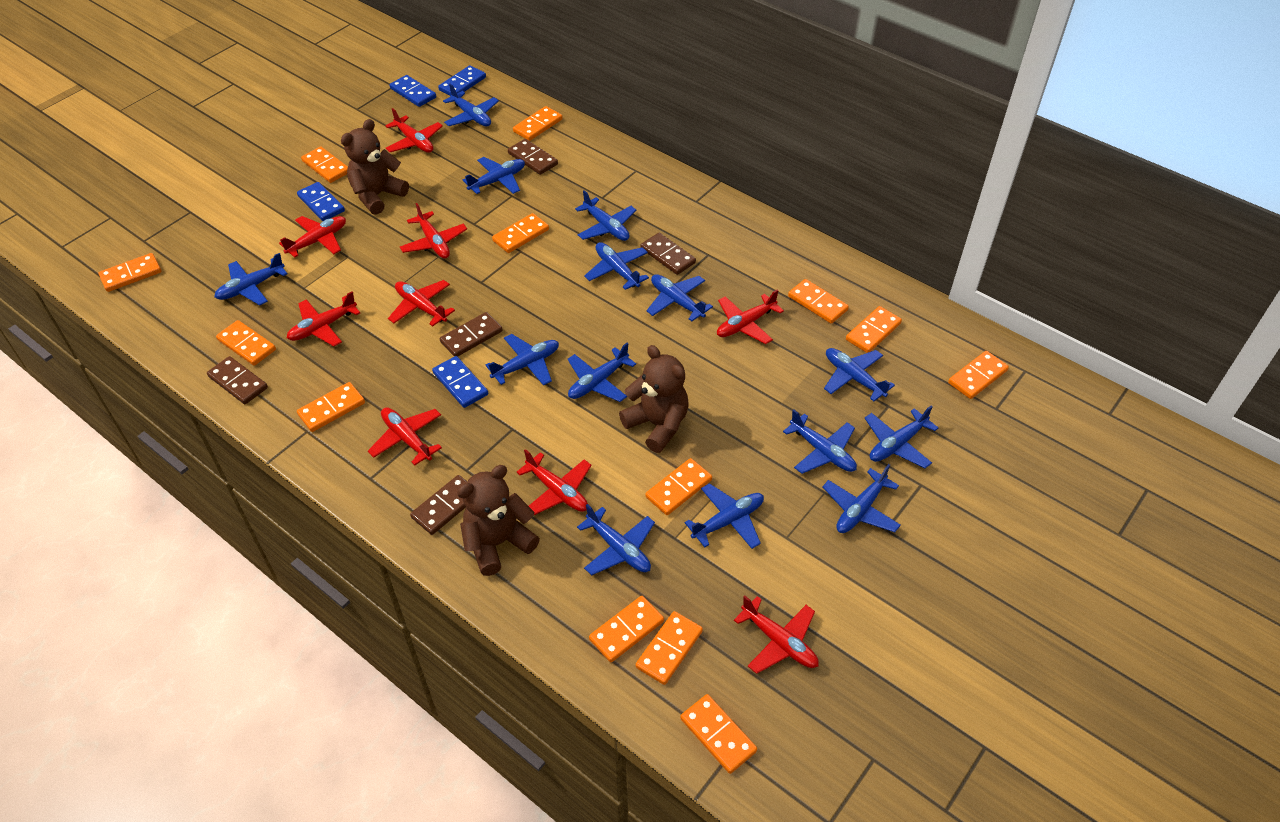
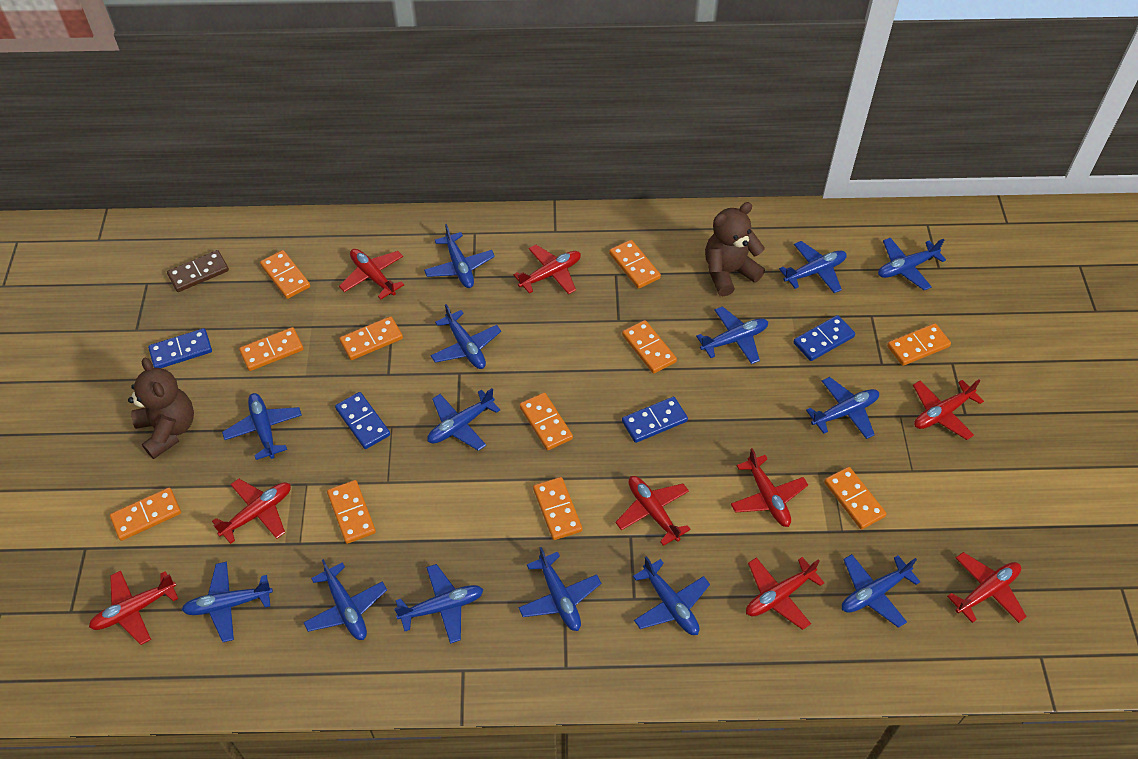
brown domino: [207,356,268,404] [410,475,467,535] [440,312,503,356] [508,139,558,175] [641,233,696,275] = 5 -> [167,250,229,292] = 1
brown teddy bear: [341,119,409,215] [457,465,540,576] [619,345,689,453] = 3 -> [128,358,194,459] [705,202,765,296] = 2
orange domino: [98,253,161,292] [216,320,276,366] [297,382,365,432] [301,146,348,183] [492,213,549,253] [513,106,563,141] [589,596,664,662] [636,611,703,685] [645,458,712,515] [680,694,757,774] [788,279,849,324] [846,306,902,353] [948,351,1009,399] = 13 -> [110,488,181,541] [239,327,303,371] [260,250,310,299] [327,480,376,544] [339,316,403,360] [520,392,573,450] [533,477,582,540] [609,240,661,289] [622,320,677,374] [824,467,887,529] [887,323,951,366] = 11

